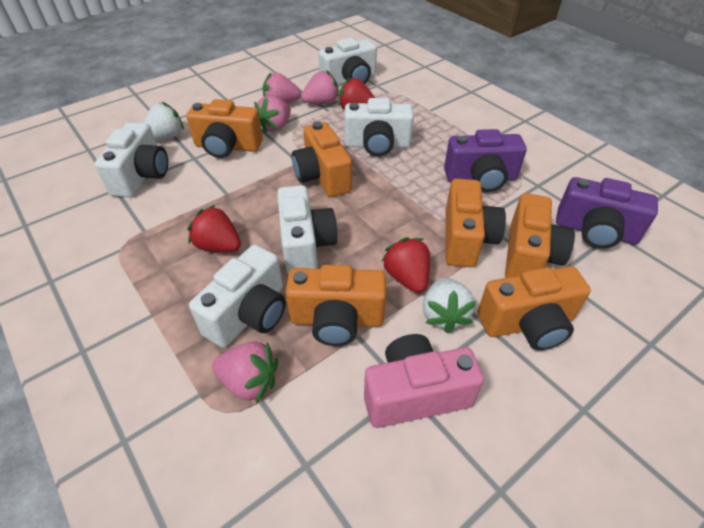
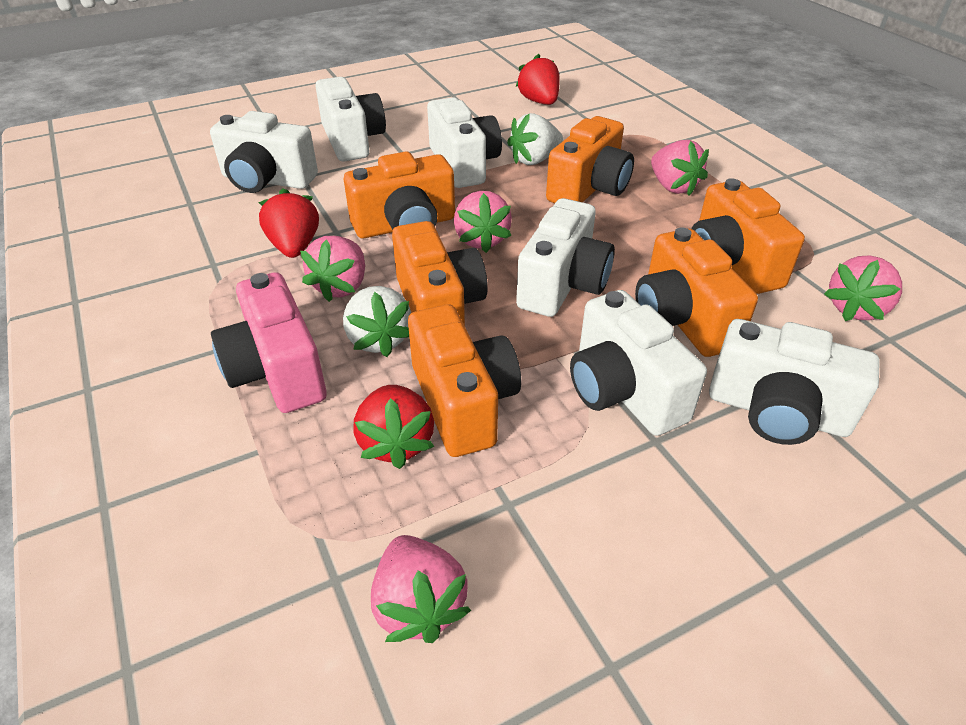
pink strawberry: [212,342,278,404] [254,96,291,133] [263,72,301,104] [301,70,339,104] = 4 -> [300,236,365,302] [371,535,471,643] [454,191,512,253] [651,140,709,196] [824,255,902,321] = 5
purple camera: [444,129,527,192] [556,177,658,248] = 2 -> none = 0
white camera: [95,122,168,198] [189,245,286,348] [277,185,338,274] [319,37,377,86] [344,98,414,156] = 5 -> [210,111,318,193] [315,77,386,161] [427,97,502,188] [516,198,615,317] [570,290,707,436] [709,319,880,445] = 6

